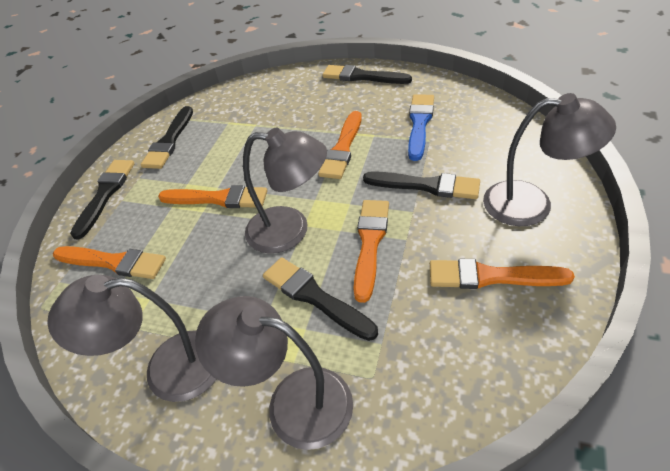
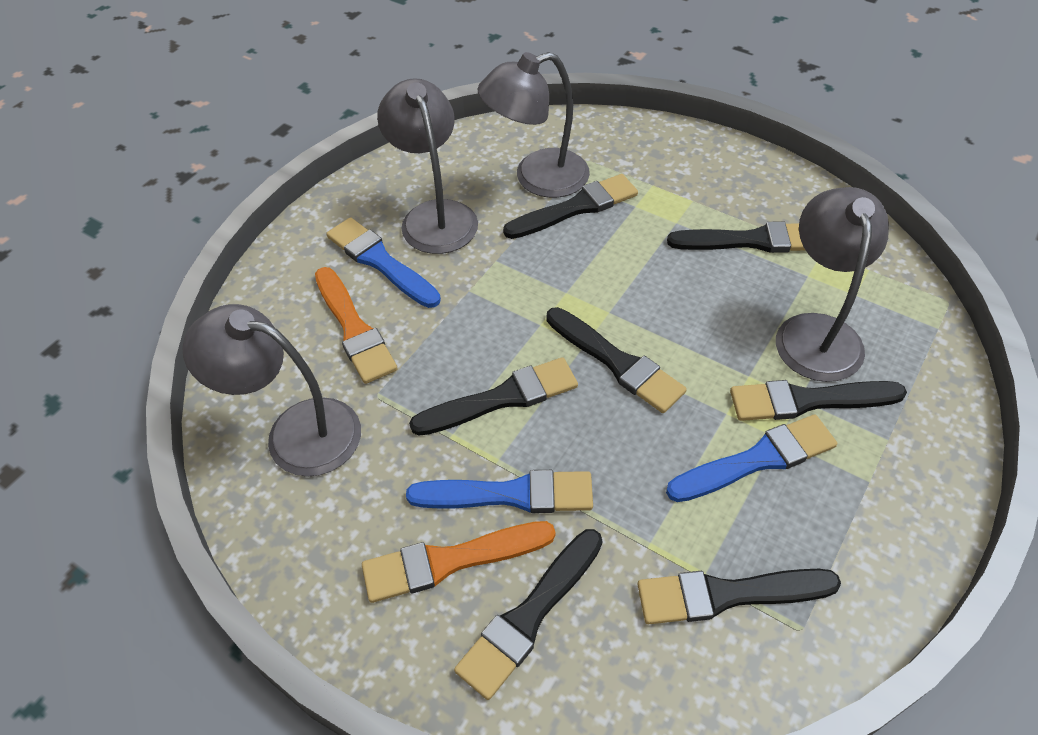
black brush: [70,160,135,240] [141,106,193,169] [263,257,378,341] [322,65,412,84] [363,171,480,199] = 5 -> [409,357,578,436] [454,529,602,700] [503,174,638,239] [546,307,687,413] [637,569,841,624] [667,221,806,253] [730,380,907,421] = 7
blue brush: [408,94,434,161] = 1 -> [326,217,441,308] [406,470,593,513] [666,414,837,502] = 3
orange brush: [53,246,166,279] [158,185,267,208] [318,111,362,179] [353,200,389,303] [430,259,575,289] = 5 -> [315,267,398,384] [362,521,555,603] = 2

